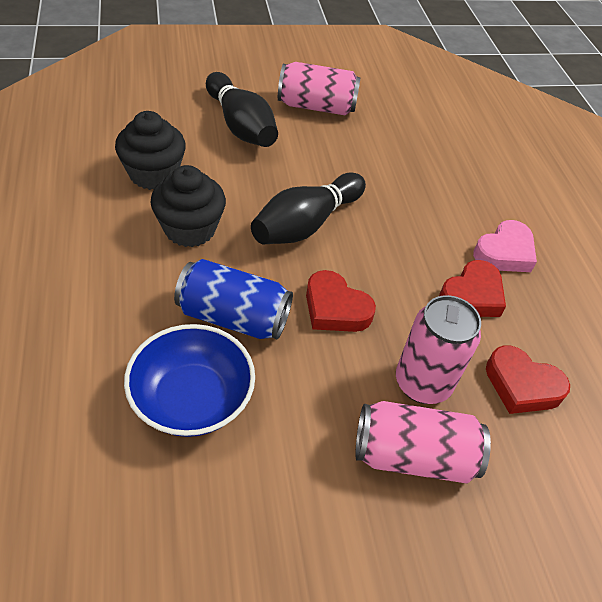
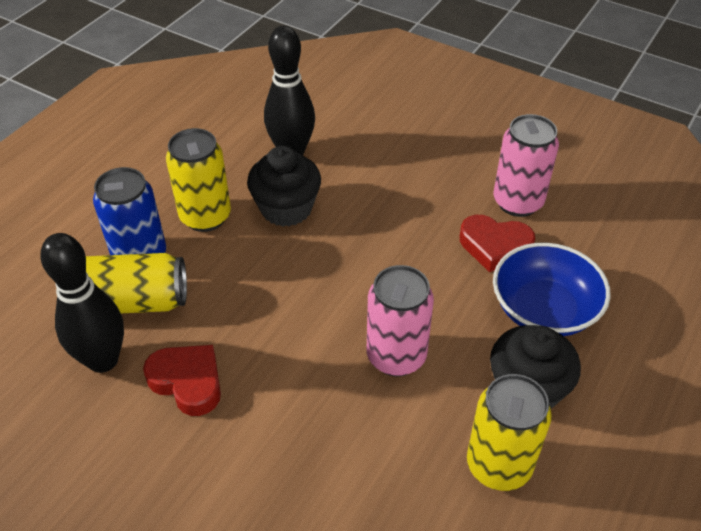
pink can: [278,62,361,116] [355,401,491,484] [396,295,481,404] = 3 -> [367,265,434,376] [493,114,559,217] = 2
pink heart: [473,220,537,272] = 1 -> none = 0
red heart: [306,270,376,332] [439,260,506,317] [486,346,570,414] = 3 -> [143,345,221,416] [460,215,535,272] = 2
yellow can: none = 0 -> [86,253,187,313] [166,128,231,232] [467,374,552,491] = 3

